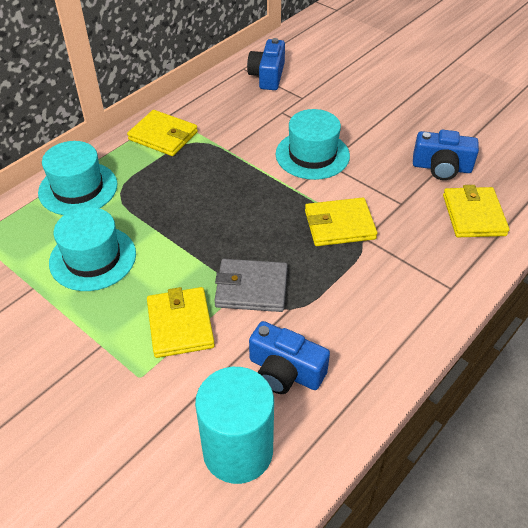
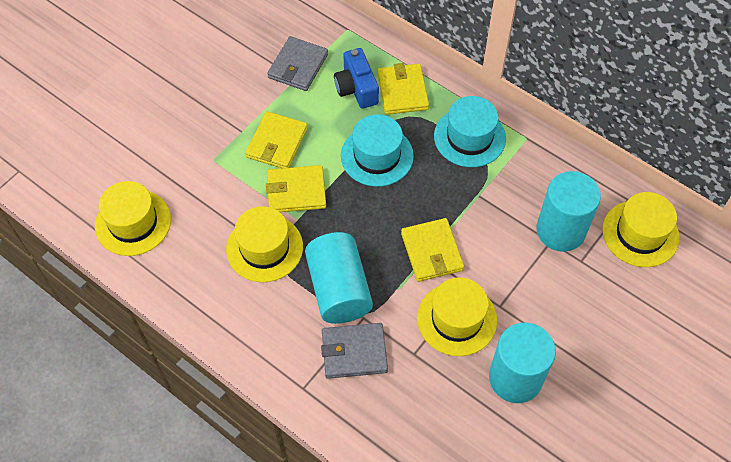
blue camera: [247,38,285,90] [249,321,330,394] [413,130,479,180] = 3 -> [334,48,379,108] = 1
grey wallet: [214,259,288,312] = 1 -> [267,36,328,91] [321,323,388,379] = 2
turquoise cylinder: [195,367,274,484] = 1 -> [305,232,373,324] [489,323,556,403] [536,171,601,252] = 3
turquoise hat: [38,141,117,215] [49,207,136,291] [276,109,350,180] = 3 -> [341,114,414,187] [434,96,506,167] = 2
yellow hat: none = 0 -> [95,181,171,256] [226,206,303,282] [417,277,497,356] [602,192,680,267] = 4

